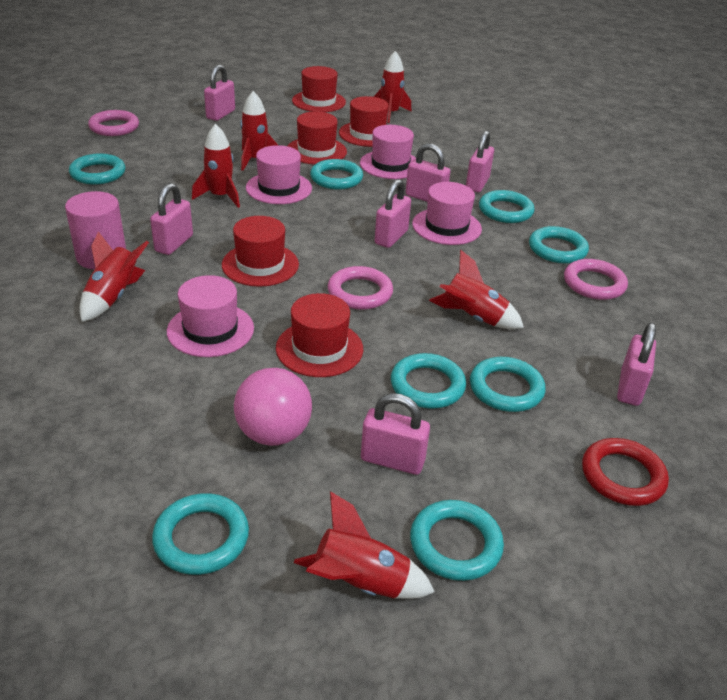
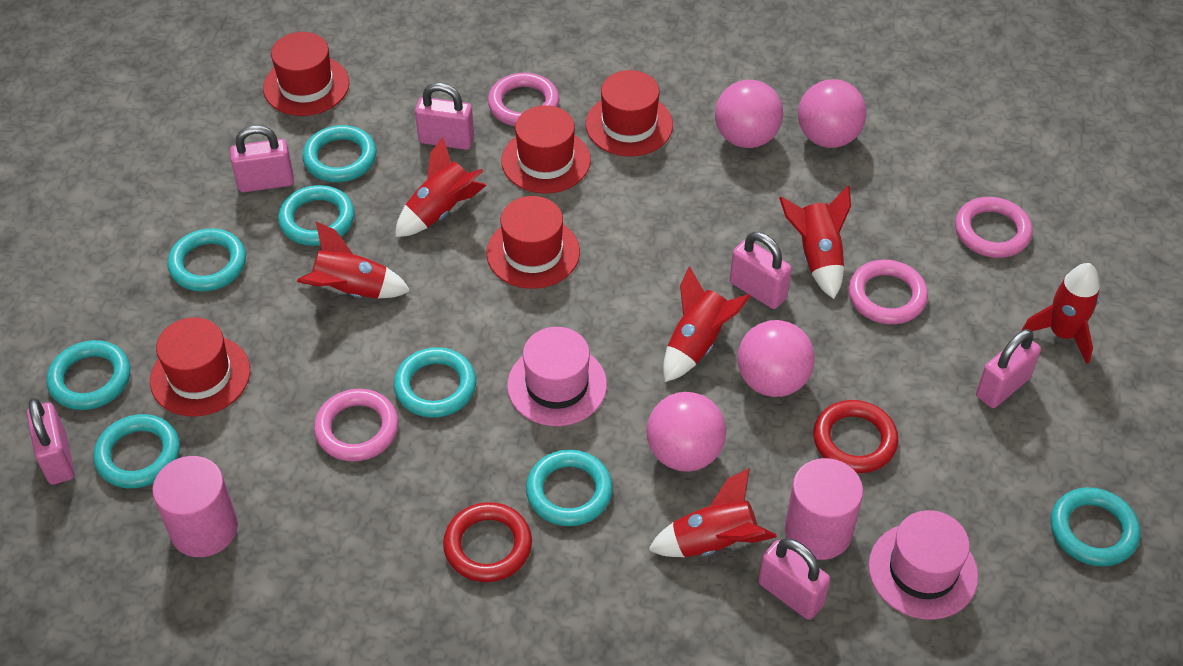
pink ball: [234,368,312,446] = 1 -> [646,392,726,472] [715,80,783,148] [737,320,815,397] [798,79,866,148] = 4
pink cylinder: [65,191,126,269] = 1 -> [152,456,238,557] [785,458,863,560] = 2
pink hat: [167,275,254,357] [246,145,312,204] [360,125,416,179] [412,182,482,245] = 4 -> [507,327,607,426] [869,510,978,620] = 2
pink padlock: [150,183,193,255] [204,65,235,121] [361,393,430,475] [375,179,411,248] [406,143,451,202] [466,130,494,192] [617,322,656,406] = 7 -> [27,398,75,485] [230,125,294,192] [415,83,474,150] [730,232,792,309] [758,538,830,620] [976,329,1041,408] = 6
pink ring: [88,110,139,136] [328,266,393,310] [564,259,628,300] = 3 -> [314,389,398,461] [488,73,559,126] [848,260,928,324] [955,197,1032,258] = 4
red ring: [582,438,669,506] = 1 -> [443,502,532,582] [813,400,898,473] = 2

